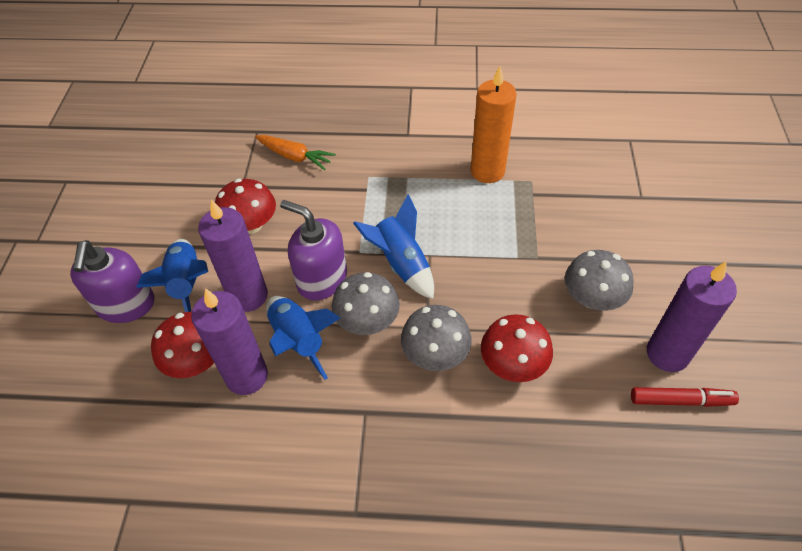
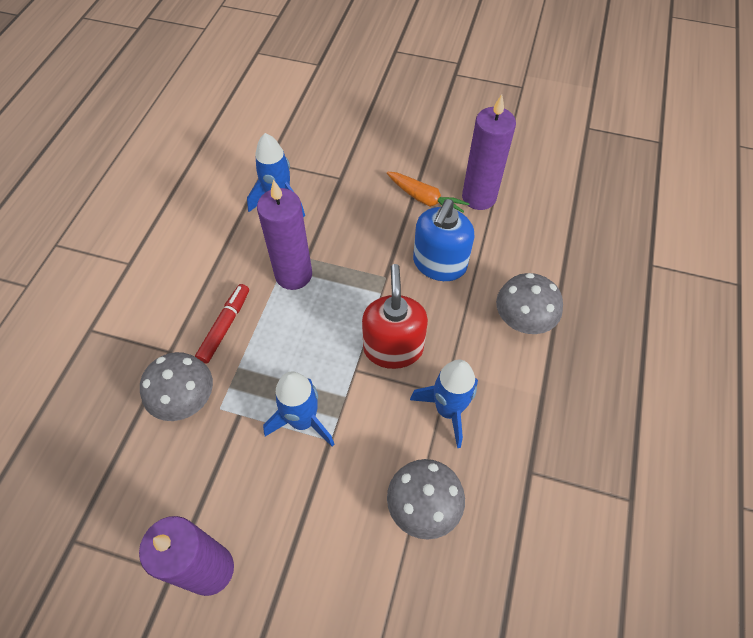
blue soap dispenser: none = 0 -> [413,199,474,281] = 1
orange candle: [471,66,516,183] = 1 -> none = 0
purple soap dispenser: [70,240,154,323] [280,200,347,301] = 2 -> none = 0
red mushroom: [151,312,214,378] [215,179,276,234] [481,314,553,382] = 3 -> none = 0
red soap dispenser: none = 0 -> [362,264,428,369] = 1

